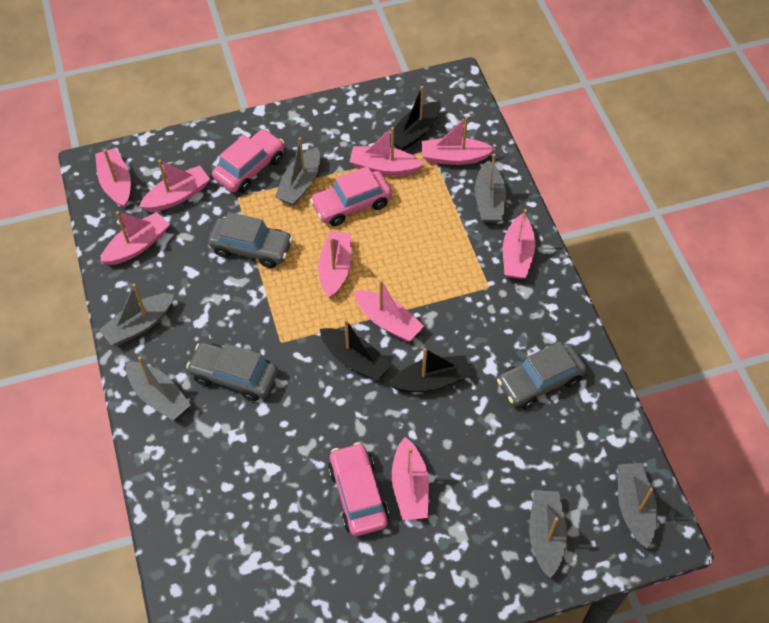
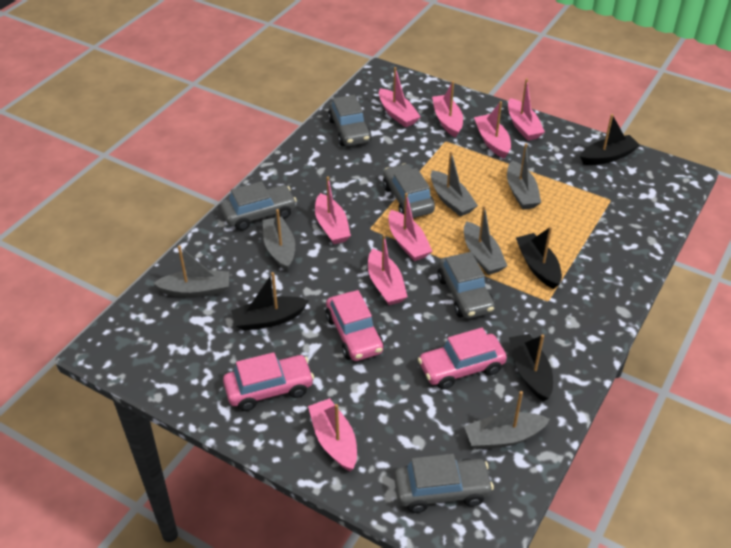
black boat: [320,319,392,381] [388,348,472,392] [390,86,441,151] = 3 -> [231,272,309,331] [509,334,553,401] [516,226,562,289] [580,114,640,165] = 4
grey car: [186,342,278,401] [208,212,293,268] [497,342,586,409] = 3 -> [220,181,297,231] [328,95,372,146] [383,163,435,218] [394,454,494,513] [437,252,495,319] = 5
pink boat: [95,148,131,208] [100,211,170,265] [139,159,210,212] [318,231,352,299] [350,127,424,175] [354,280,424,342] [392,437,429,520] [422,116,495,165] [503,209,535,279] = 9 -> [308,398,357,471] [315,176,351,244] [368,234,408,305] [379,67,421,127] [388,193,432,261] [432,81,463,138] [474,101,511,159] [508,78,545,141] = 8

